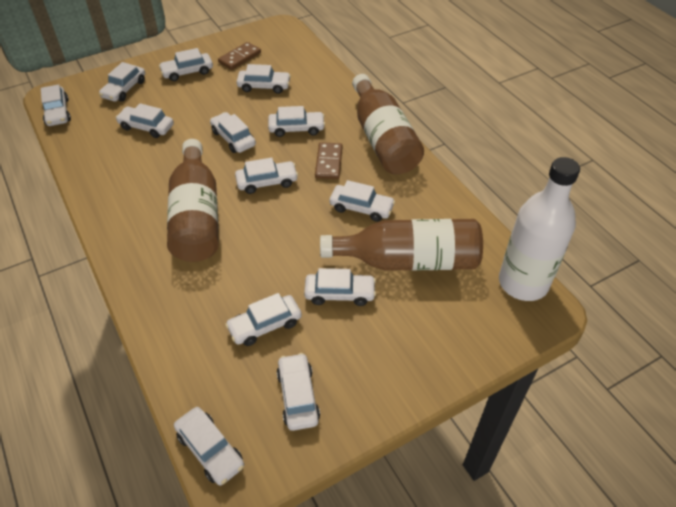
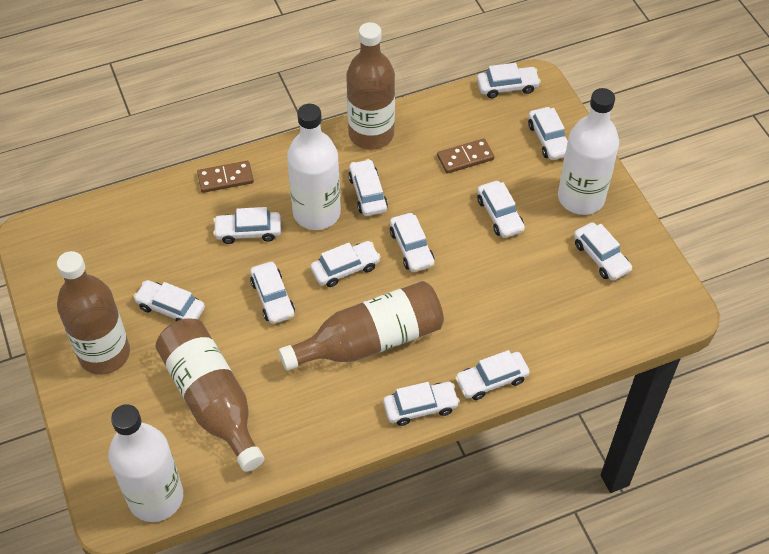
brown bottle: [167,139,219,262] [320,219,483,271] [352,74,424,174] = 3 -> [57,251,130,375] [155,319,264,472] [279,281,444,371] [346,22,395,150] = 4
white bottle: [499,157,580,301] = 1 -> [108,404,183,522] [287,104,341,230] [558,88,619,215] = 3
white car: [41,84,71,126] [99,62,145,102] [116,103,174,138] [159,48,213,81] [174,407,244,486] [210,112,256,153] [225,293,302,346] [235,158,298,194] [237,64,291,94] [268,106,325,137] [277,353,320,431] [304,268,376,306] [329,180,395,222] = 13 -> [133,280,205,321] [213,207,281,244] [250,262,295,324] [311,241,381,287] [348,159,388,216] [383,382,460,426] [390,213,434,272] [455,350,530,400] [477,63,541,98] [477,181,525,238] [528,107,568,160] [574,222,632,281] = 12

